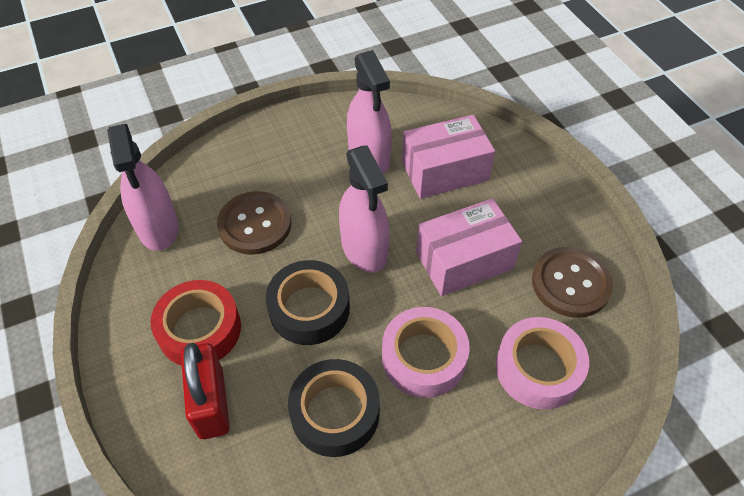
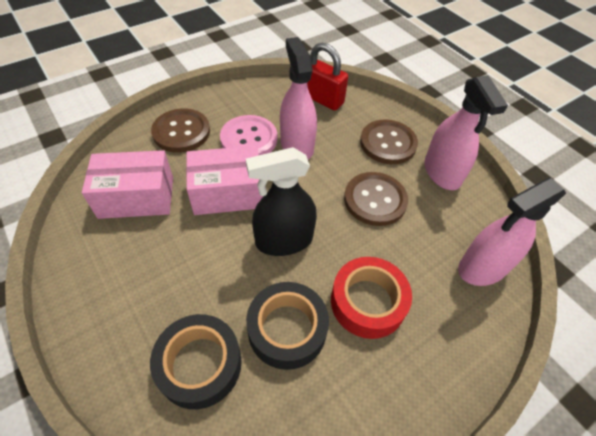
black spray bottle: none = 0 -> [246,147,317,256] = 1
brown button: [217,191,292,255] [532,247,613,318] = 2 -> [151,108,210,153] [344,172,408,226] [360,120,418,164] = 3
pink button: none = 0 -> [220,115,277,155] = 1
pink tape: [382,307,470,398] [496,317,589,410] = 2 -> none = 0

